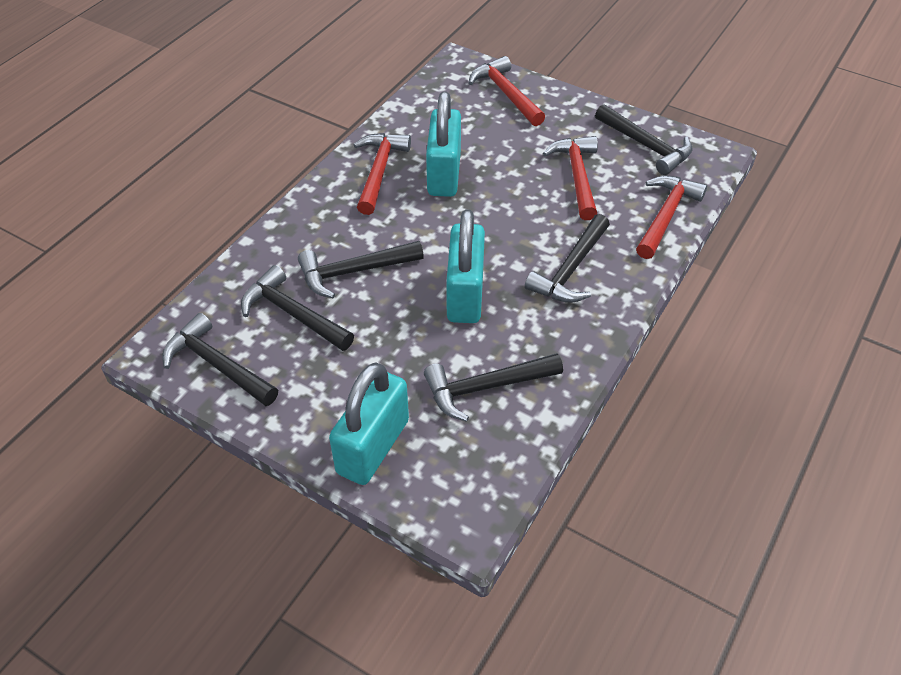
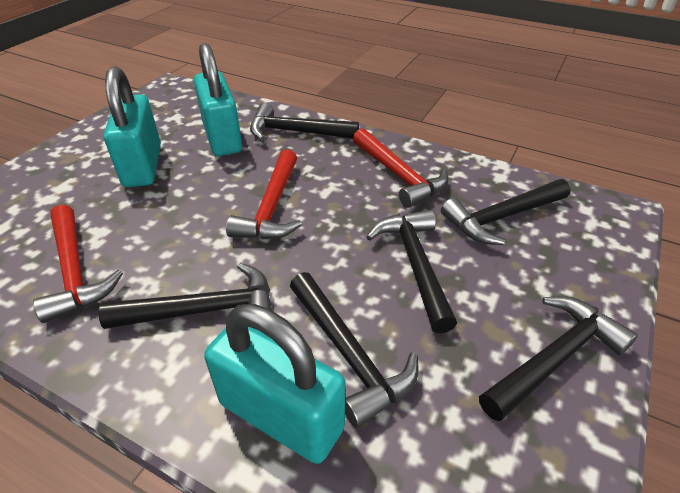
red hammer: [354,133,411,215] [469,56,545,126] [543,136,598,220] [636,176,707,259] = 4 -> [33,205,123,323] [226,150,302,240] [353,128,448,208] = 3

